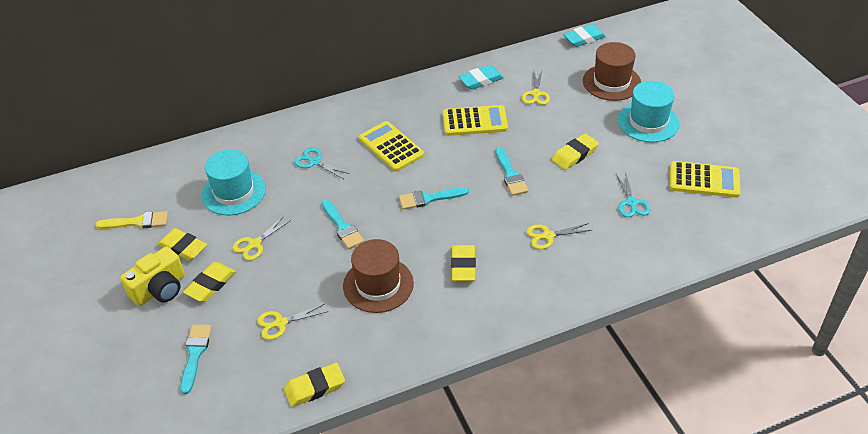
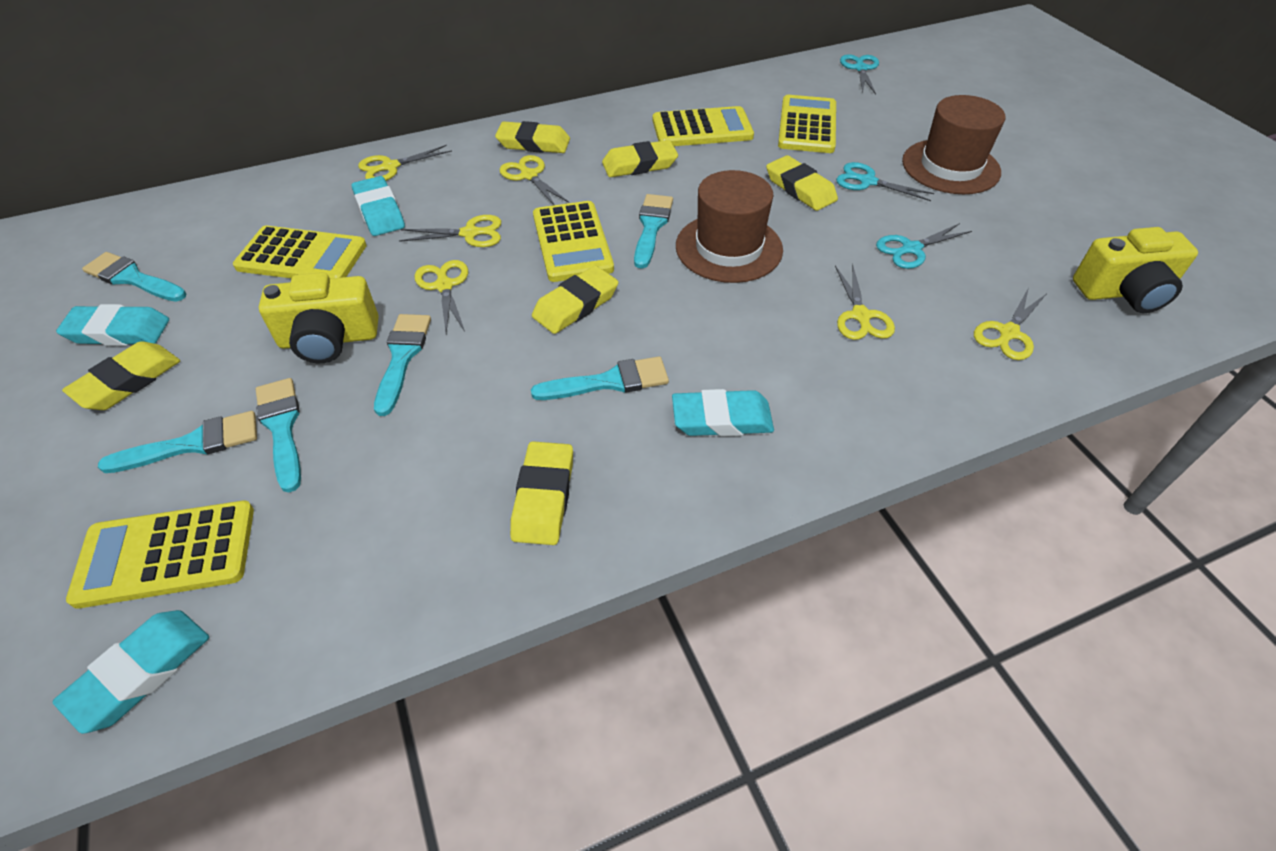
turquoise brush: [180,325,212,394] [322,200,364,249] [399,187,469,210] [495,147,529,196] = 4 -> [82,252,186,302] [98,411,257,473] [256,378,301,493] [374,314,431,416] [531,356,669,400] [634,194,673,269] = 6
turquoise eraser: [458,65,504,90] [563,24,606,47] = 2 -> [53,610,209,734] [56,304,169,346] [352,176,405,236] [672,389,774,436] = 4
turquoise hat: [202,150,266,215] [618,81,680,143] = 2 -> none = 0
turquoise scissors: [294,148,350,179] [616,171,651,217] = 2 -> [836,162,934,201] [840,54,879,95] [876,223,972,269] = 3
yellow brush: [96,211,168,229] = 1 -> none = 0
yellow calculator: [359,121,424,172] [443,105,508,136] [670,161,741,198] = 3 -> [66,501,254,609] [233,225,367,279] [533,201,614,282] [653,106,754,146] [778,95,836,153] = 5
yellow camera: [120,246,185,306] = 1 -> [259,272,379,363] [1073,227,1198,313] = 2
yellow eraser: [158,228,207,261] [183,262,236,302] [284,363,345,407] [451,245,476,281] [552,134,599,170] = 5 -> [62,341,180,410] [495,121,570,153] [510,441,573,545] [532,265,619,334] [602,140,678,177] [766,155,838,211] = 6
yellow scissors: [232,216,291,260] [257,304,328,340] [522,69,550,105] [526,223,593,249] = 4 -> [358,145,452,181] [399,215,501,247] [415,260,468,333] [500,155,569,205] [835,264,895,340] [974,287,1046,360] = 6

